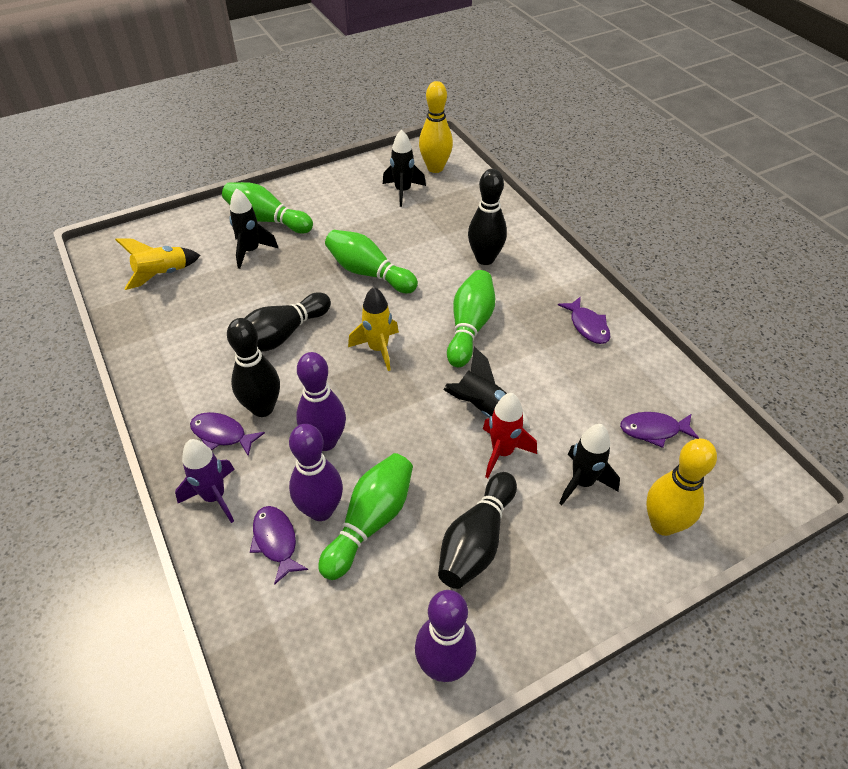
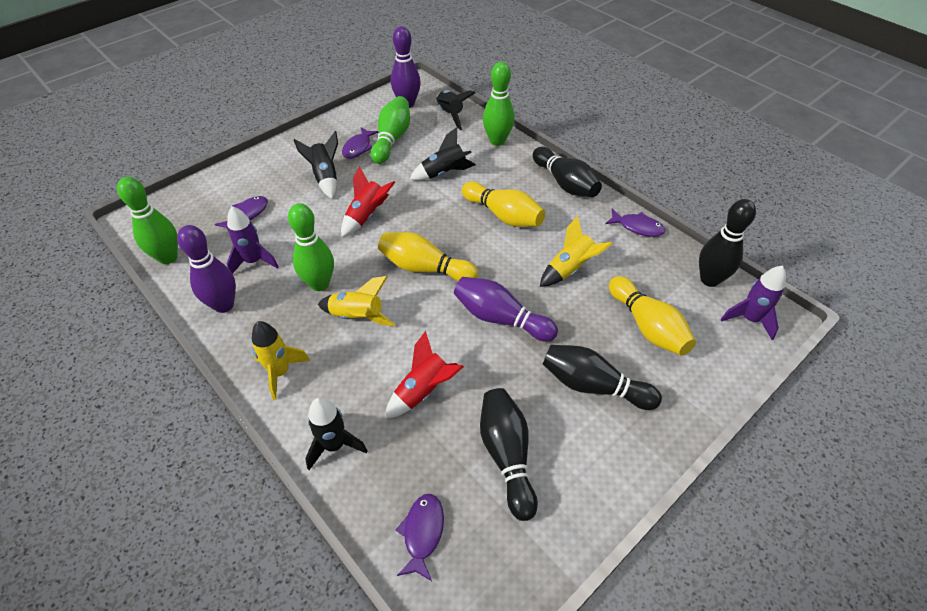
purple rocket: [175,439,235,523] = 1 -> [227,206,279,274] [721,266,786,340] = 2
red rocket: [483,393,537,478] = 1 -> [341,166,395,237] [385,331,464,419] = 2
yellow bowling pin: [419,81,453,173] [646,439,717,536] = 2 -> [378,232,478,281] [462,181,545,227] [609,276,696,356] = 3
yellow rocket: [115,238,200,290] [348,287,399,371] = 2 -> [252,321,310,400] [318,276,396,326] [540,215,613,287] = 3

